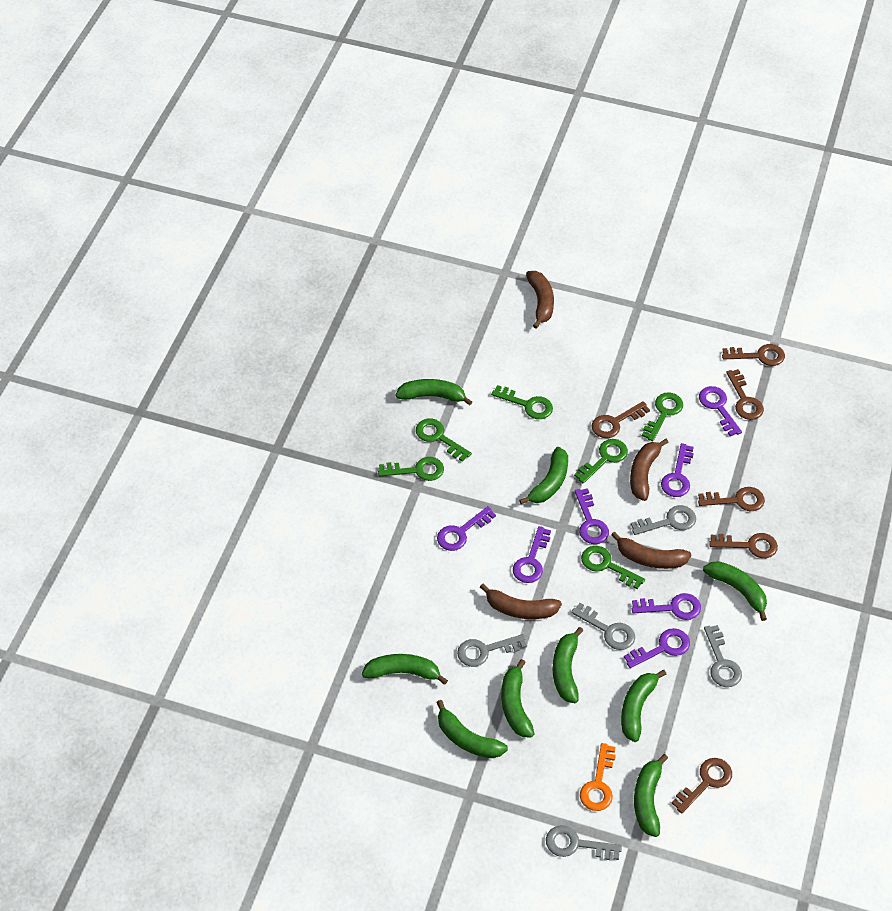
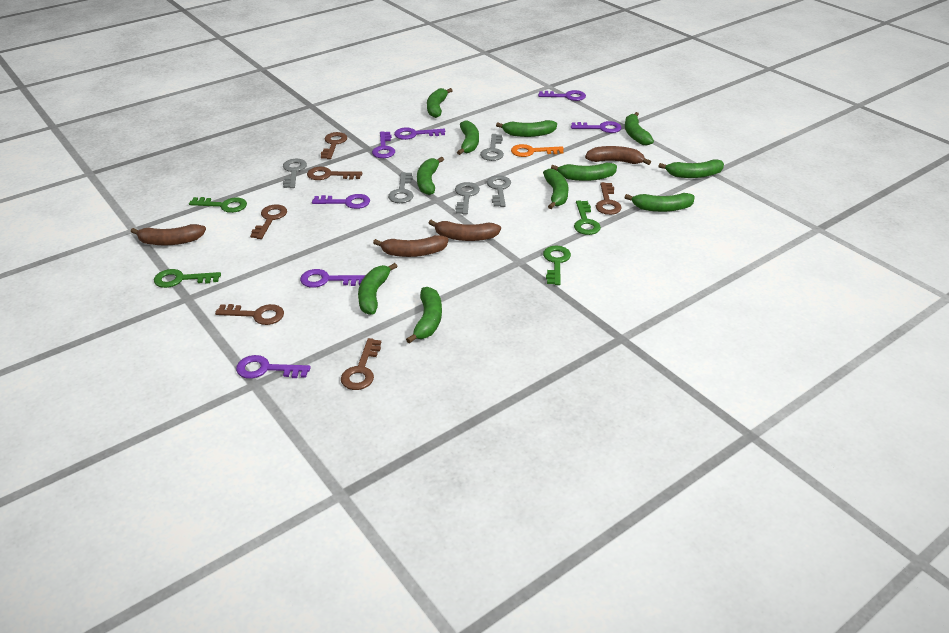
green banana: [362,654,448,685] [395,379,472,405] [437,700,508,758] [501,659,534,738] [519,447,568,504] [552,627,583,703] [621,670,666,742] [634,754,668,837] [703,561,767,621] = 9 -> [358,263,398,315] [406,287,442,344] [417,157,444,195] [427,88,453,118] [457,120,479,155] [496,120,557,137] [543,169,568,209] [551,163,617,181] [624,193,695,212] [625,112,654,145] [658,159,724,178] = 11
green key: [378,457,444,481] [416,418,472,462] [491,385,553,419] [574,439,628,484] [581,546,645,589] [642,392,683,441] = 6 -> [154,269,221,288] [189,197,247,213] [543,246,571,285] [574,201,601,235] = 4

